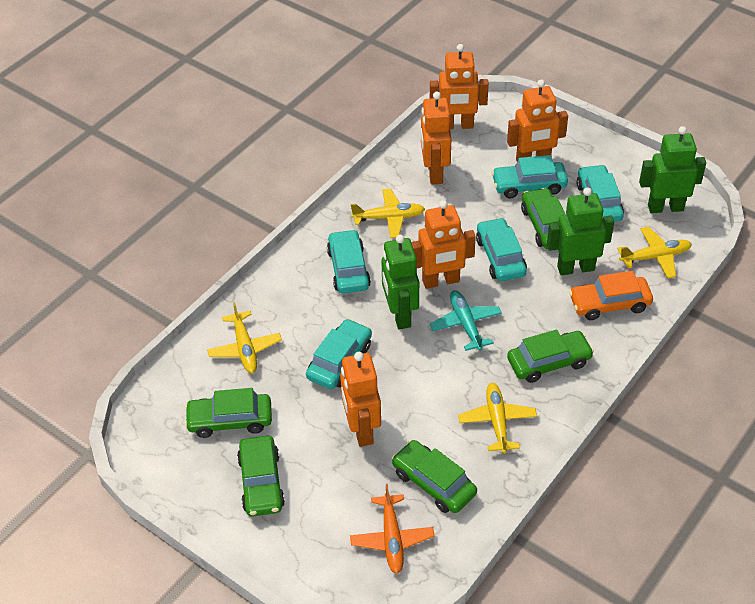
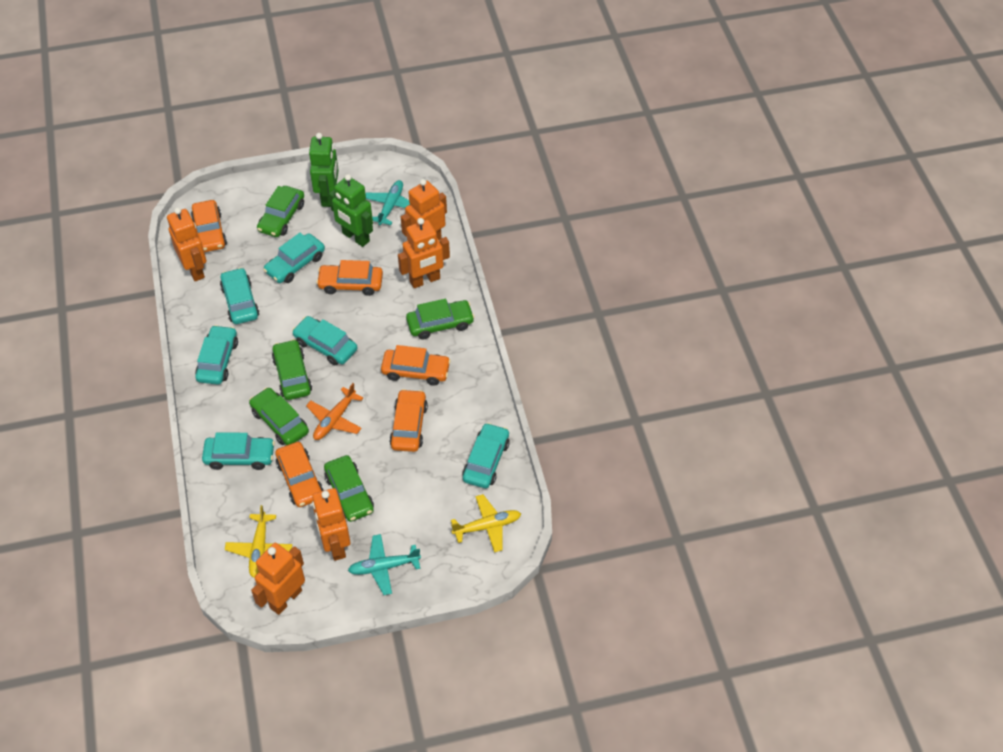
green robot: [382,235,419,329] [547,187,614,275] [639,126,706,213] = 3 -> [309,133,339,207] [329,174,373,247] = 2
orange car: [569,271,653,320] = 1 -> [191,200,227,252] [275,442,323,507] [316,260,383,296] [381,345,451,386] [389,389,428,452] = 5
turquoise car: [306,319,372,389] [327,229,371,294] [476,218,527,281] [492,155,568,199] [577,164,624,222] = 5 -> [195,325,238,385] [202,432,275,470] [220,268,259,324] [263,233,325,283] [292,316,357,365] [462,423,510,488] = 6
turquoise plane: [430,290,502,351] = 1 -> [348,534,421,595] [366,180,410,225] = 2
yellow plane: [207,302,282,373] [351,189,425,238] [458,383,537,454] [617,226,692,278] = 4 -> [225,505,292,578] [451,494,521,553] = 2

